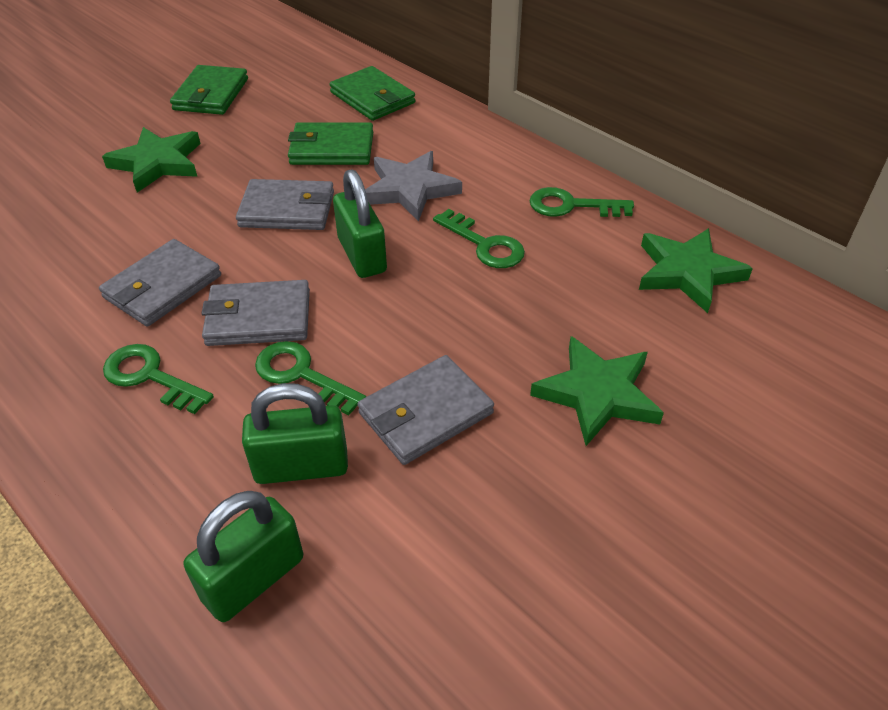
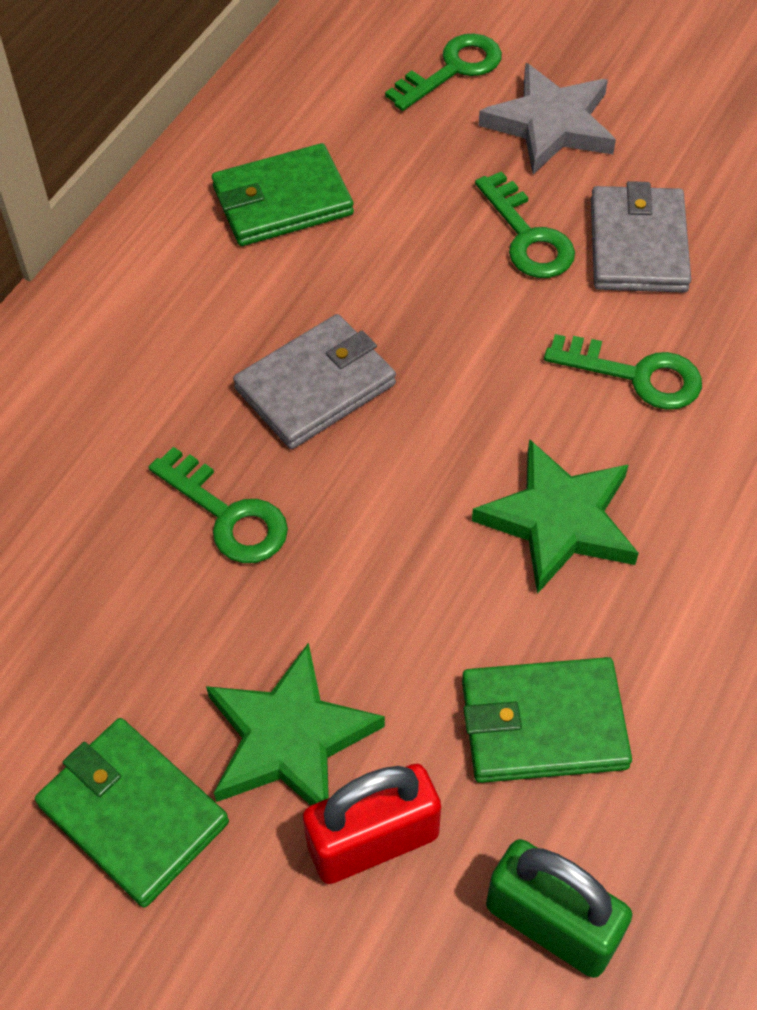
green padlock: [184,491,303,622] [242,383,348,484] [333,169,387,278] = 3 -> [486,839,632,978] = 1
green star: [102,127,201,193] [530,336,664,446] [639,228,753,313] = 3 -> [206,642,385,805] [472,439,639,594] = 2
grey wallet: [99,239,221,327] [202,280,310,346] [236,179,334,230] [358,355,494,465] = 4 -> [233,314,396,449] [591,181,691,293] = 2
red padlock: none = 0 -> [303,764,441,884] = 1

